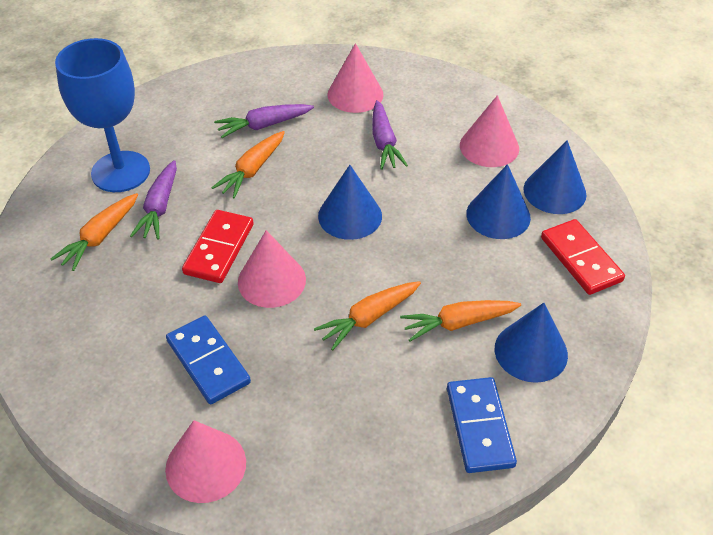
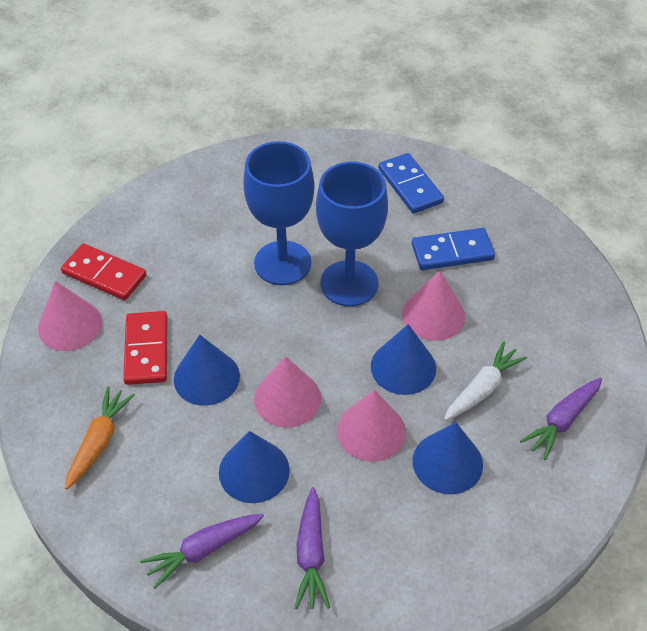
blue goblet: [55,38,150,192] = 1 -> [243,141,315,285] [316,162,388,306] = 2
orange carrot: [50,193,138,271] [211,131,285,198] [314,281,421,350] [400,300,521,342] = 4 -> [65,386,135,489] = 1
white carrot: none = 0 -> [444,341,527,420] = 1

